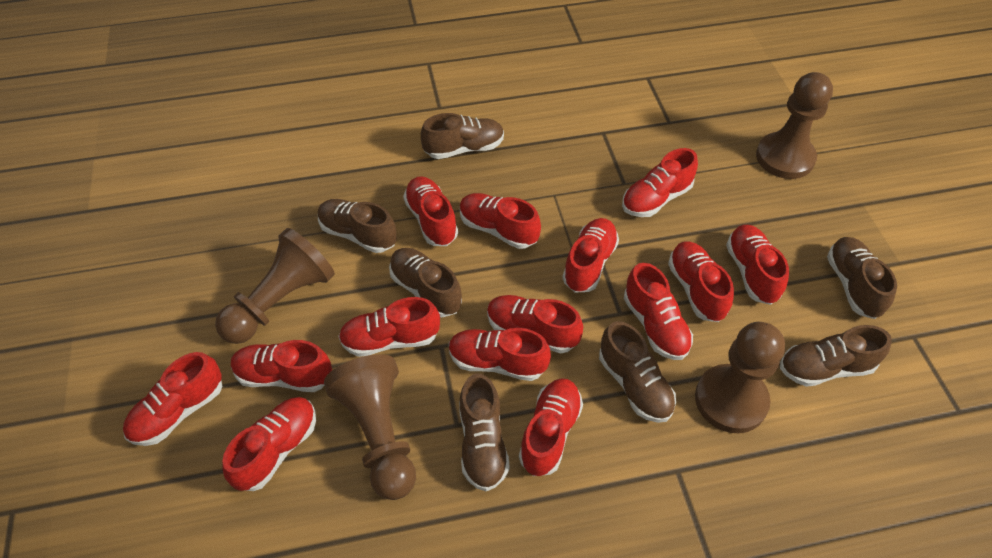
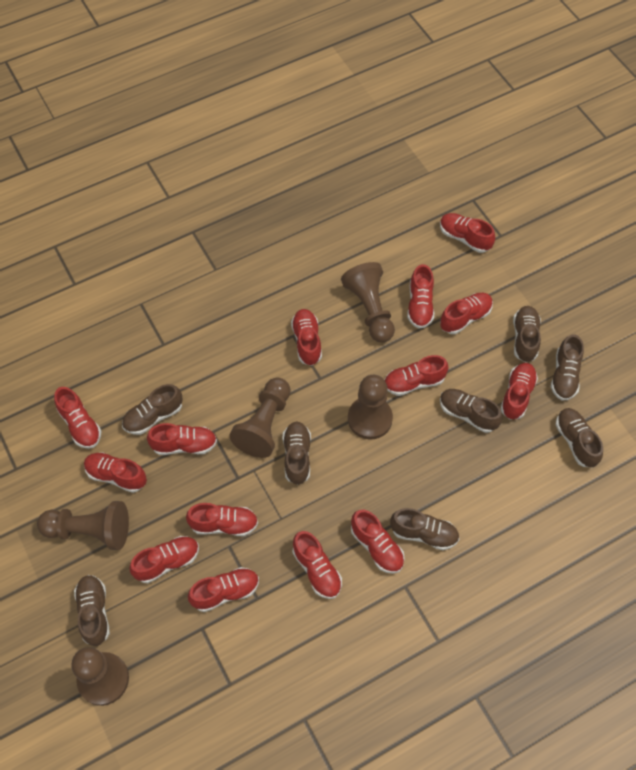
brown pawn: [215,228,335,344] [324,354,416,500] [695,322,785,433] [756,72,833,179] = 4 -> [37,501,129,550] [71,647,129,706] [229,378,291,458] [341,262,395,343] [348,375,393,440] = 5
brown shoe: [318,199,397,253] [389,248,462,317] [421,113,504,159] [459,373,510,491] [599,321,676,423] [780,325,892,387] [827,237,897,319] = 7 -> [74,575,110,646] [122,384,182,435] [283,422,311,485] [390,508,459,550] [440,389,502,433] [513,306,541,363] [551,335,584,401] [556,408,603,468] = 8

